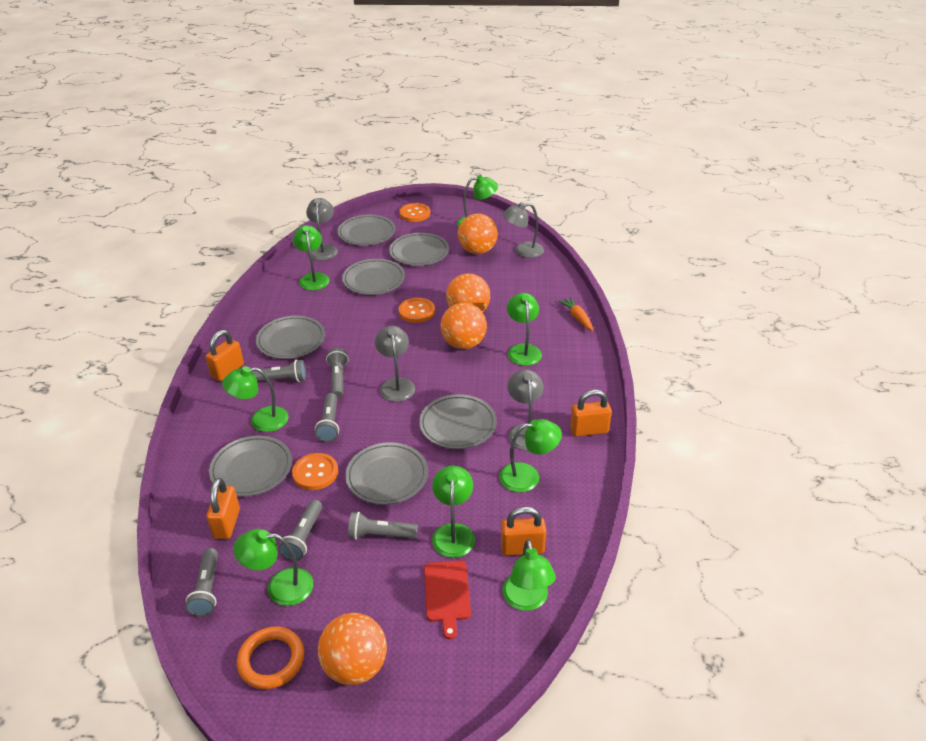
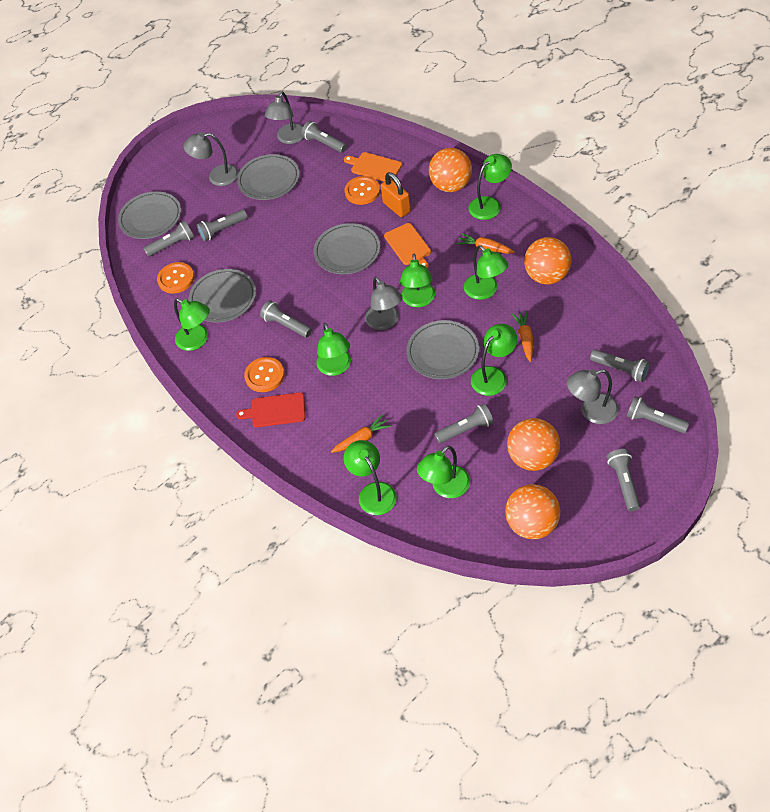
grey flashlight: [186,548,218,617] [252,360,306,382] [279,499,322,561] [315,393,339,442] [326,348,349,398] [348,512,418,539] = 6 -> [143,221,194,257] [197,209,247,241] [260,300,312,338] [301,121,347,153] [434,404,494,443] [590,349,650,382] [607,449,640,511] [627,396,689,433] = 8
grey plate: [209,436,292,496] [256,316,325,359] [337,215,396,246] [342,259,405,295] [345,442,428,505] [389,233,449,266] [419,394,497,449] = 7 -> [118,191,181,239] [188,269,256,323] [237,154,300,200] [314,223,380,274] [406,320,479,379] = 5
orange carrot: [558,297,593,331] = 1 -> [331,414,392,453] [457,233,515,254] [512,311,533,362] = 3
orange cutting board: none = 0 -> [344,152,402,182] [384,223,431,269] = 2
orange padlock: [205,330,244,381] [206,478,240,539] [501,506,546,556] [570,389,612,437] = 4 -> [381,172,411,217] = 1
orange ring: [237,627,304,689] = 1 -> none = 0

